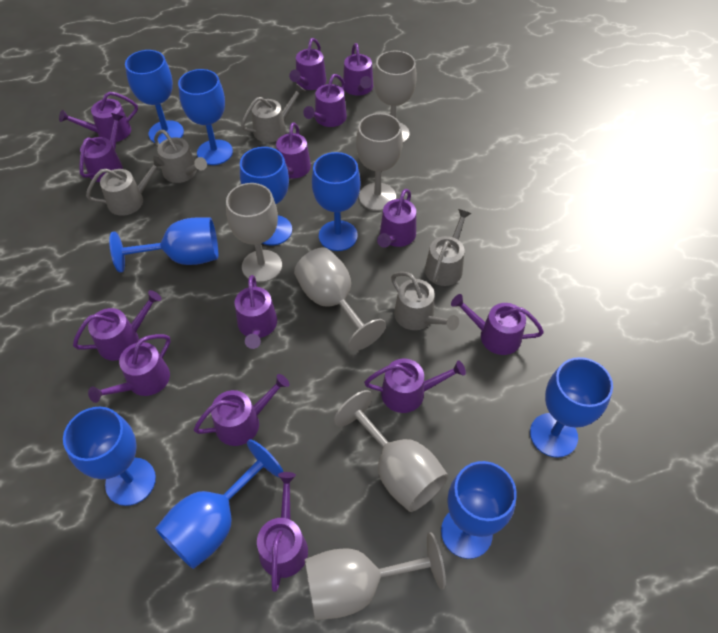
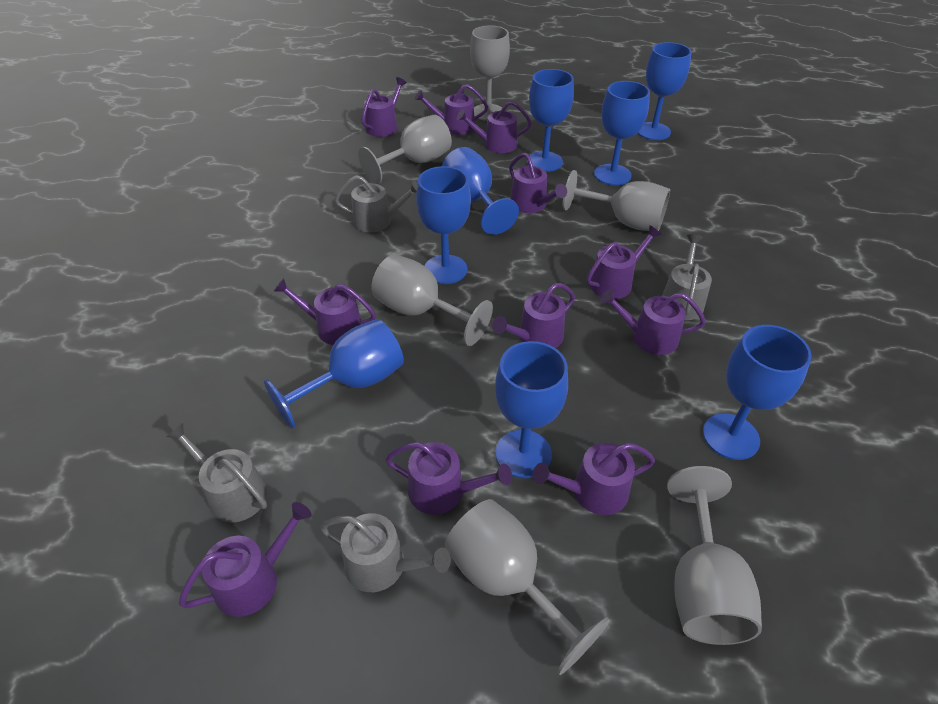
blue goblet: [63,407,156,506] [109,218,218,273] [125,50,184,144] [155,439,283,569] [178,69,233,165] [240,147,292,246] [312,152,361,251] [441,461,517,559] [530,357,613,458] = 9 -> [264,319,404,428] [416,166,471,284] [442,147,519,235] [495,341,568,478] [527,69,574,172] [594,81,650,185] [638,42,692,140] [703,325,812,460] = 8
grey watering can: [86,156,165,216] [154,130,207,183] [241,84,305,143] [391,272,459,330] [425,209,471,286] = 5 -> [166,423,267,523] [320,513,451,592] [335,175,418,232] [662,234,712,320] = 4
purple watering can: [59,92,138,142] [73,290,162,361] [79,113,123,182] [88,334,171,403] [194,374,289,446] [235,275,277,349] [257,472,308,592] [276,122,311,178] [289,38,326,90] [303,74,347,127] [343,43,373,96] [364,359,466,413] [377,189,416,248] [451,294,544,355] = 14 -> [179,502,312,617] [274,278,376,345] [361,77,407,137] [385,442,512,515] [415,84,488,135] [457,101,532,153] [492,283,575,348] [509,153,567,213] [533,443,655,515] [586,225,662,299] [600,289,706,355] = 11

